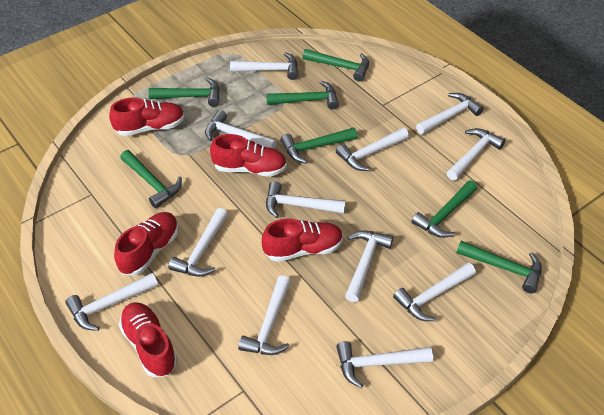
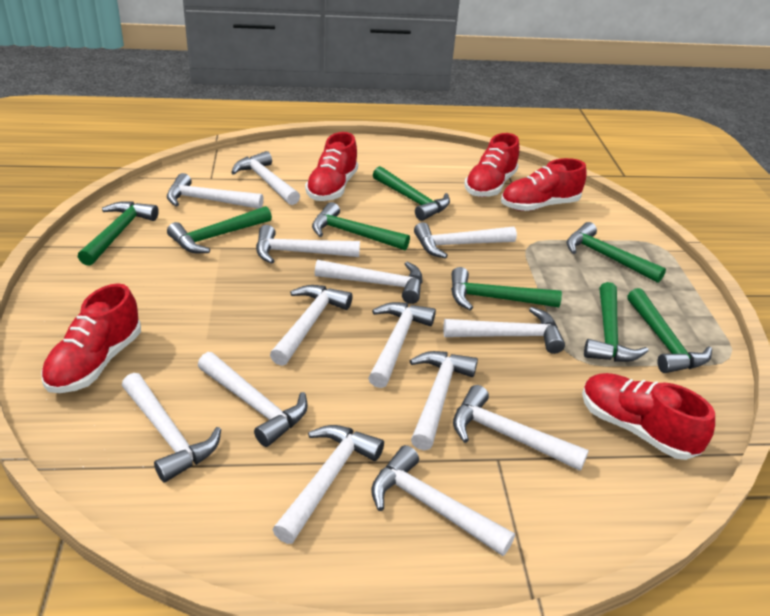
green hammer: [120,150,182,208] [148,78,220,107] [266,81,339,109] [281,128,357,163] [302,49,369,82] [411,181,477,238] [456,241,542,293] = 7 -> [78,201,159,266] [167,206,272,253] [312,202,410,250] [373,166,450,221] [451,267,562,310] [566,222,666,283] [584,282,648,362] [627,288,712,373] = 8
white hammer: [65,273,158,331] [168,208,228,277] [205,110,276,149] [230,52,298,80] [238,276,291,355] [266,181,346,218] [336,128,409,171] [336,341,433,388] [345,230,393,302] [393,263,476,321] [416,93,484,134] [447,128,505,181] = 12 -> [122,373,221,482] [167,173,263,209] [198,352,308,447] [231,151,300,205] [256,225,360,264] [270,285,352,366] [273,425,384,544] [315,260,423,304] [368,302,436,388] [371,445,515,556] [410,351,478,450] [414,222,517,259] [443,307,565,354] [453,385,589,471] = 14

